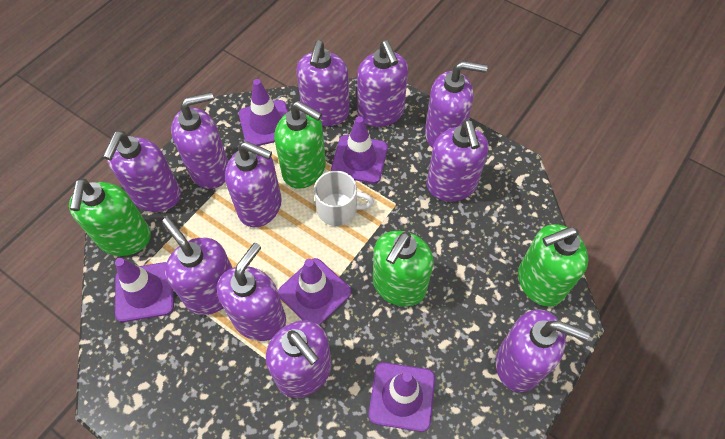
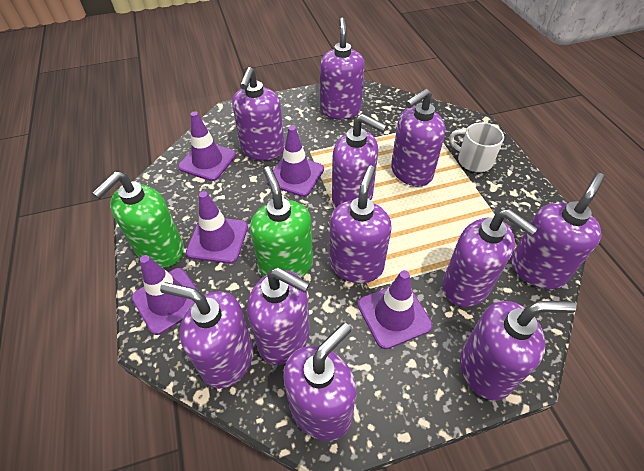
green soap dispenser: [69,178,151,256] [274,101,326,189] [373,231,433,306] [518,224,588,306] = 4 -> [92,172,184,268] [250,166,313,278] = 2

